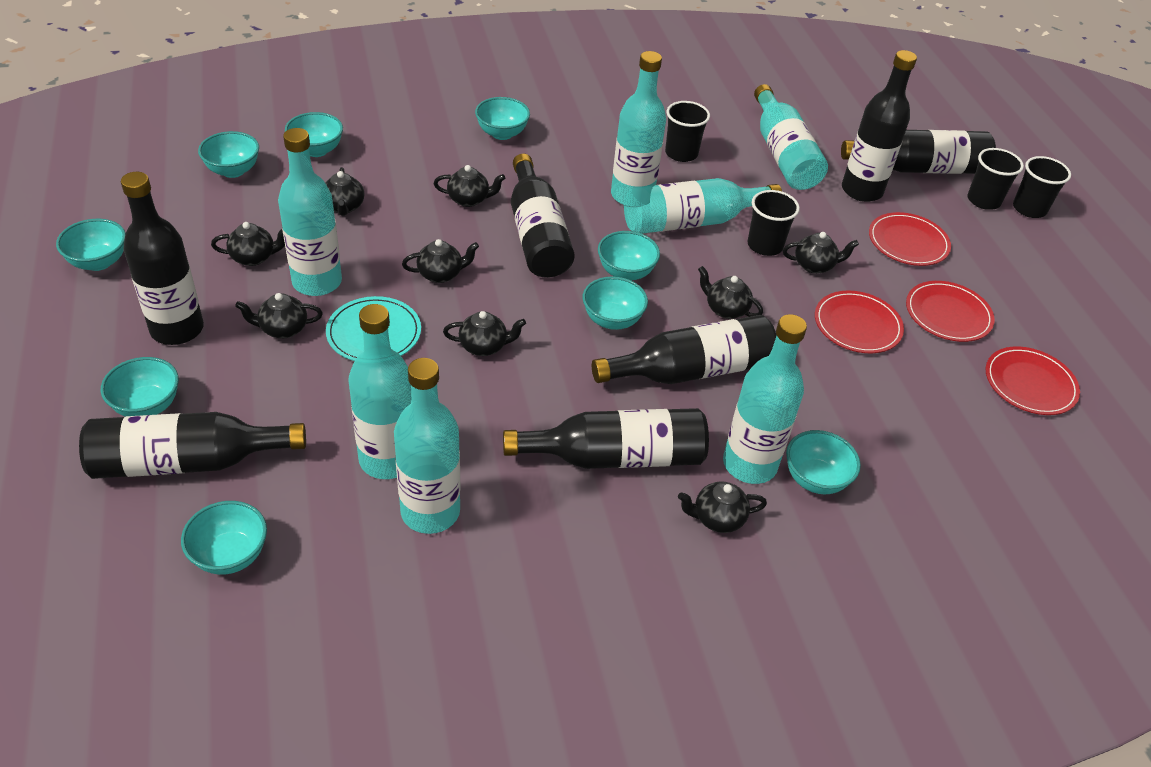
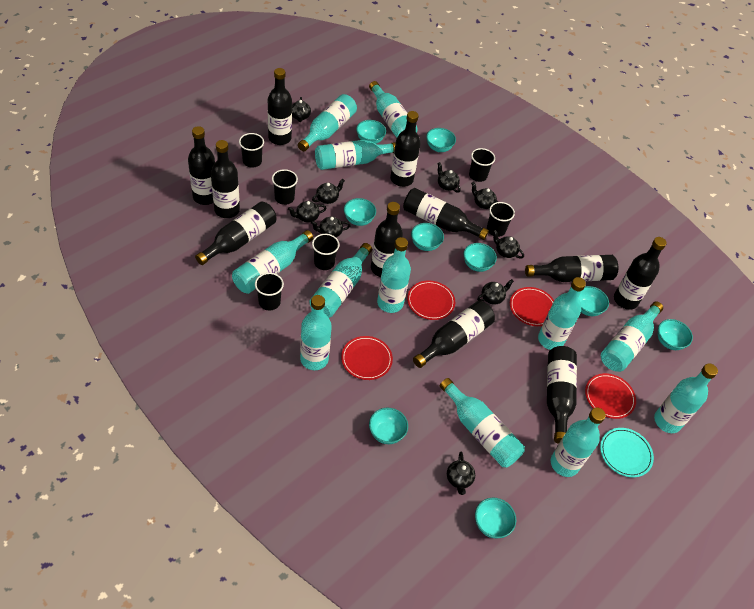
black bottle: [79,412,306,479] [121,172,204,345] [503,408,709,469] [511,154,575,278] [592,315,777,384] [841,130,996,174] [842,50,917,202] = 7 -> [188,126,215,205] [195,201,276,265] [211,140,240,218] [268,68,292,145] [371,202,403,277] [390,111,421,187] [403,188,489,240] [413,301,495,368] [525,255,618,282] [547,346,577,444] [614,237,667,310] = 11
black cup: [665,101,710,162] [747,190,800,256] [967,148,1024,210] [1013,156,1071,218] = 4 -> [239,133,264,168] [255,273,284,310] [272,169,298,205] [312,234,339,270] [469,148,495,182] [487,202,515,237] = 6
turquoise bottle: [278,128,342,296] [348,304,411,479] [394,358,460,534] [611,51,666,205] [624,178,782,234] [723,314,807,484] [754,84,828,190] = 7 -> [232,230,313,294] [298,94,357,151] [300,295,332,370] [309,243,372,318] [315,140,396,170] [369,81,418,138] [377,237,411,313] [440,378,525,467] [538,277,586,350] [551,407,606,477] [601,301,663,372] [654,363,718,433] = 12

